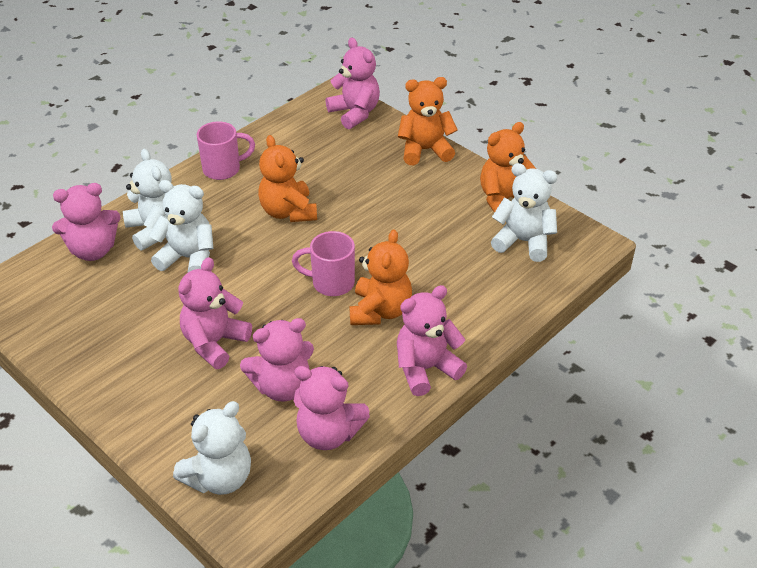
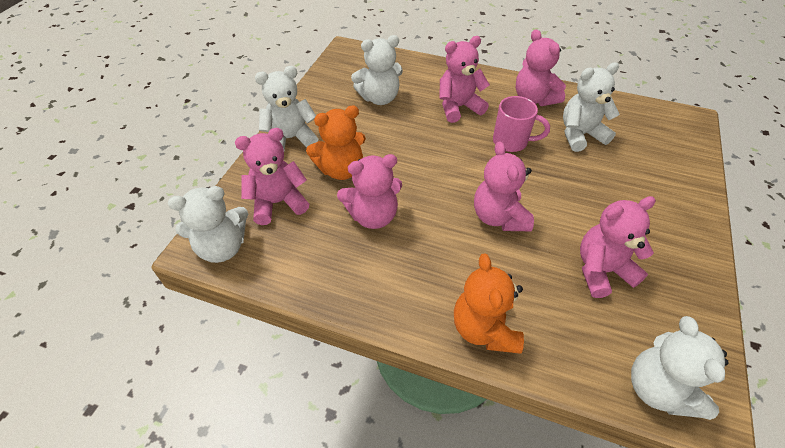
orange teddy bear: [258,135,317,222] [350,229,412,325] [398,77,458,165] [480,122,536,213] = 4 -> [306,105,366,180] [454,254,524,354] = 2
pink mug: [197,121,255,180] [292,231,355,296] = 2 -> [493,96,550,152] = 1
white teddy bear: [123,149,172,251] [149,180,213,272] [173,401,251,495] [491,163,557,262] = 4 -> [168,186,248,263] [255,66,318,150] [351,35,403,105] [563,62,620,152] [631,316,729,420] = 5

